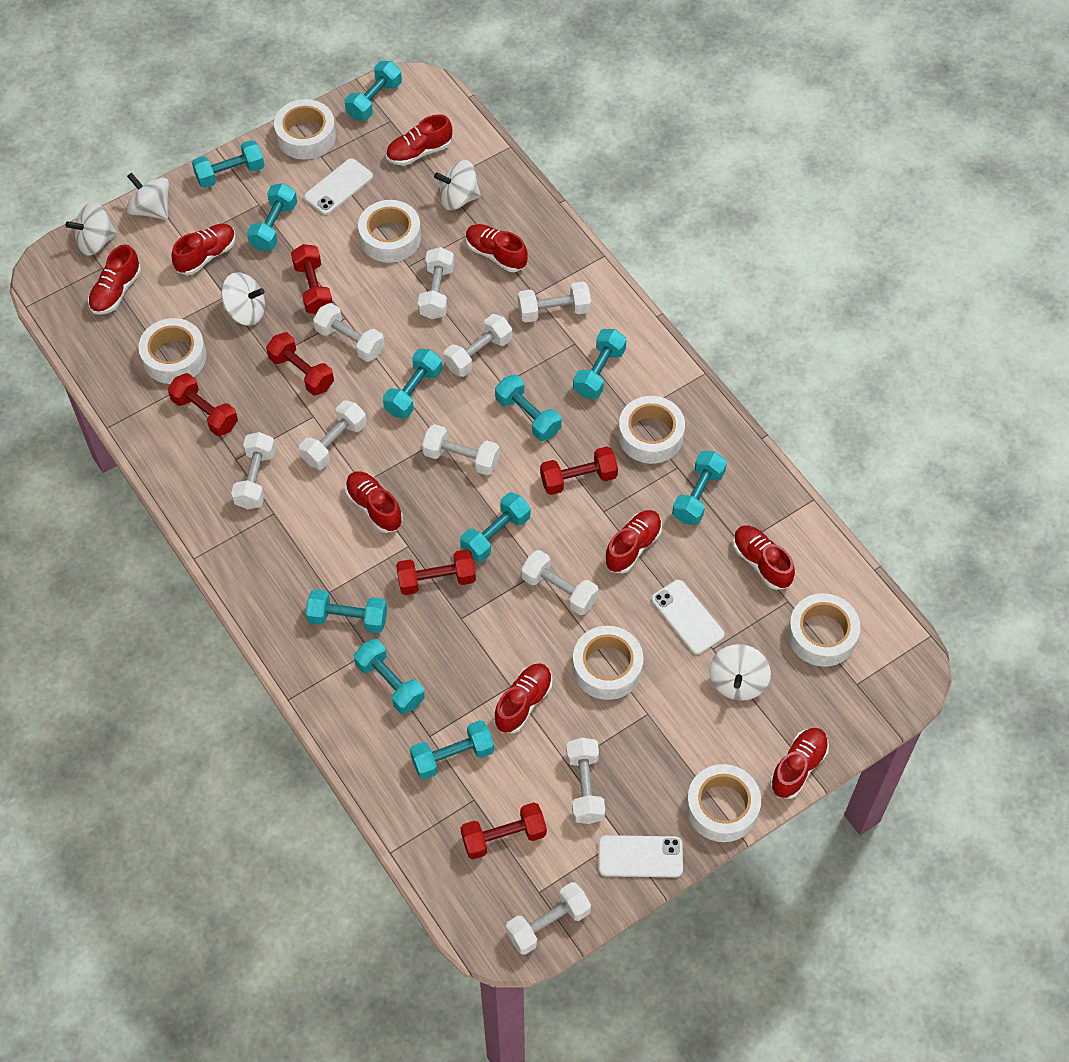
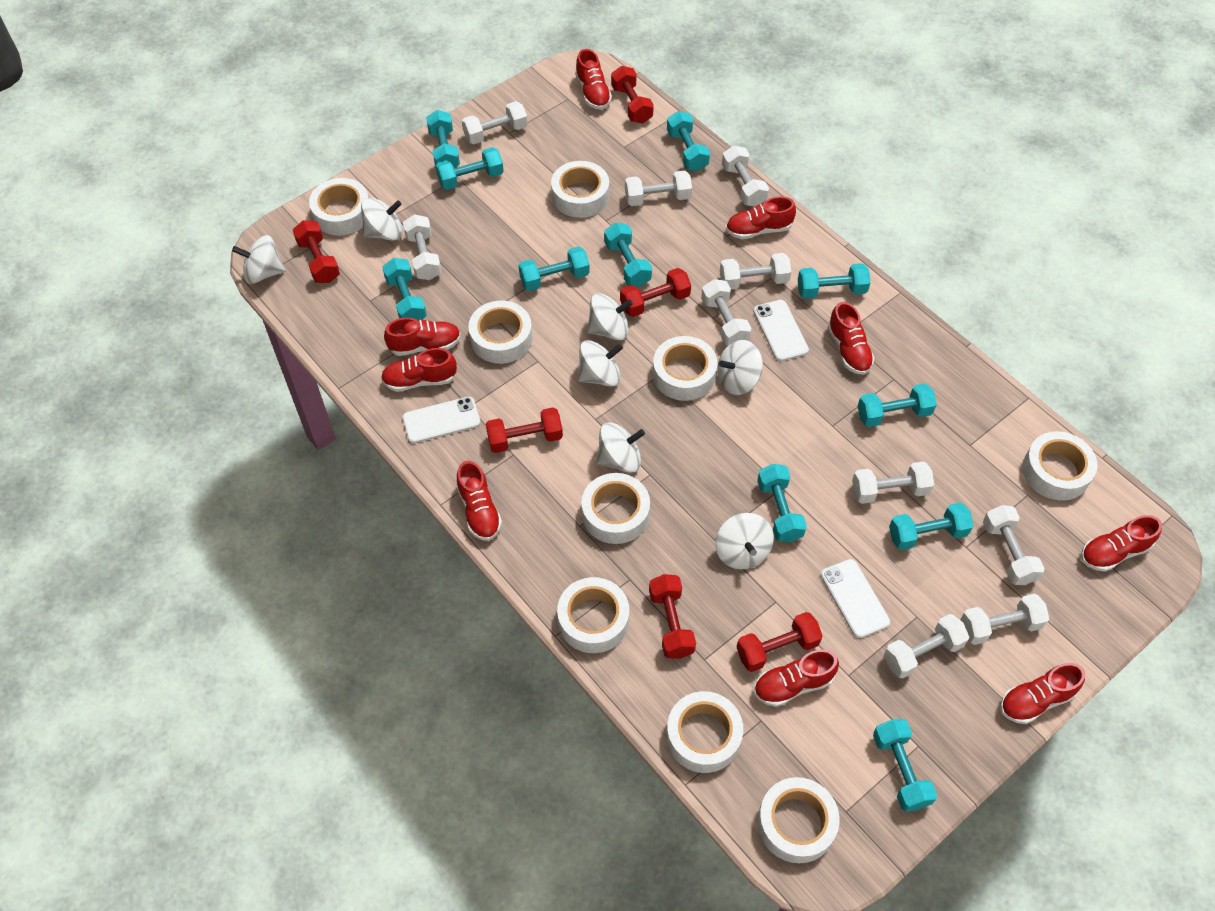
white spinning top: [66,202,117,256] [126,172,169,220] [221,272,265,326] [434,160,481,210] [709,644,771,701] = 5 -> [232,235,285,284] [361,198,403,241] [578,340,623,387] [587,293,633,341] [596,423,645,473] [715,513,774,569] [717,340,763,395] = 7
white tape: [138,318,207,384] [274,99,336,160] [358,200,421,263] [573,626,643,700] [618,396,685,464] [686,764,761,842] [788,593,860,667] = 7 -> [309,178,369,236] [468,301,533,364] [551,161,609,218] [557,577,629,653] [581,473,650,544] [653,336,717,401] [666,691,743,773] [758,777,839,863] [1022,431,1098,501] = 9

